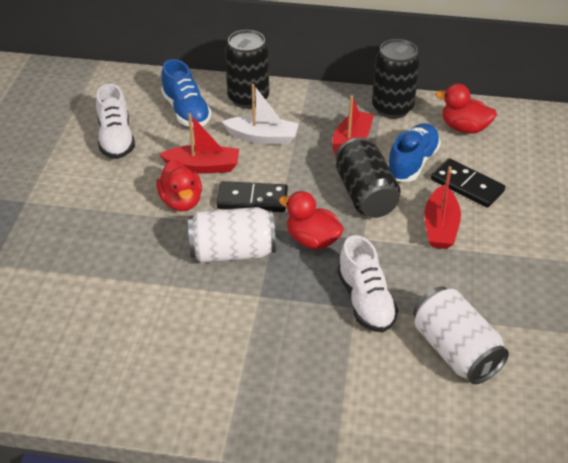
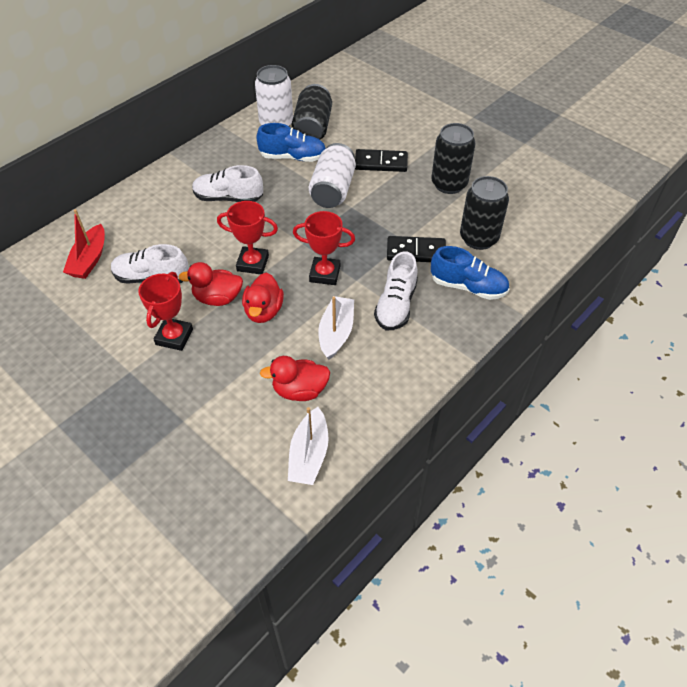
red boat: [159,113,239,173] [332,95,374,156] [424,166,461,249] = 3 -> [63,209,105,279] = 1
red trophy: none = 0 -> [138,272,193,351] [217,201,278,274] [293,211,355,285] = 3
white boat: [222,84,299,145] = 1 -> [288,407,329,485] [318,296,354,360] = 2
white shoe: [96,84,135,159] [337,235,398,332] = 2 -> [111,244,189,284] [192,165,263,202] [374,252,418,330] = 3

